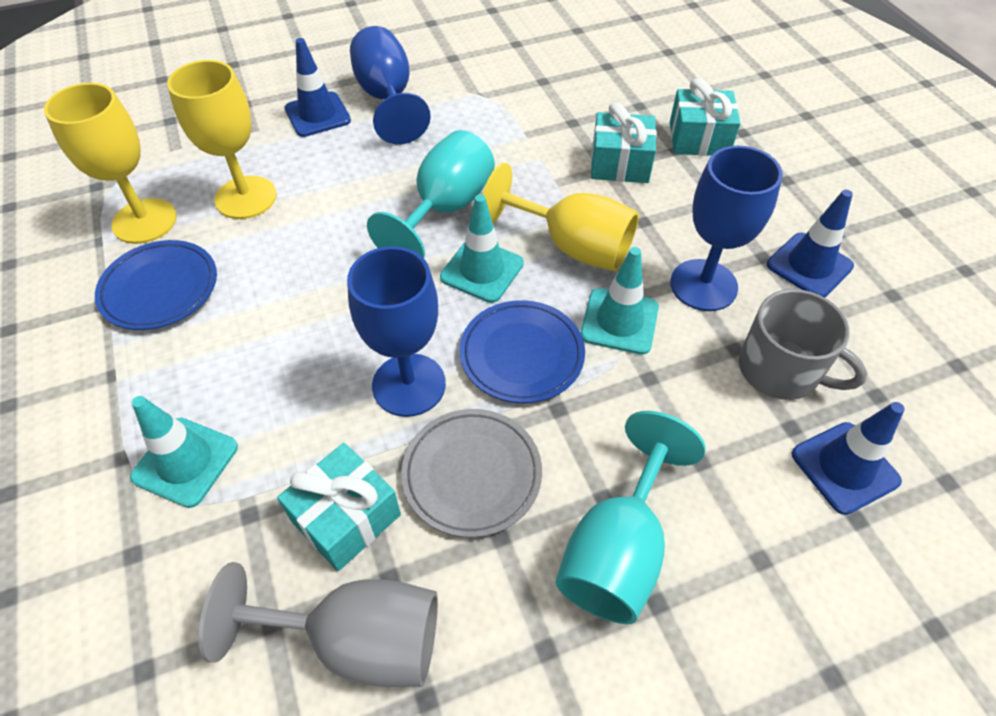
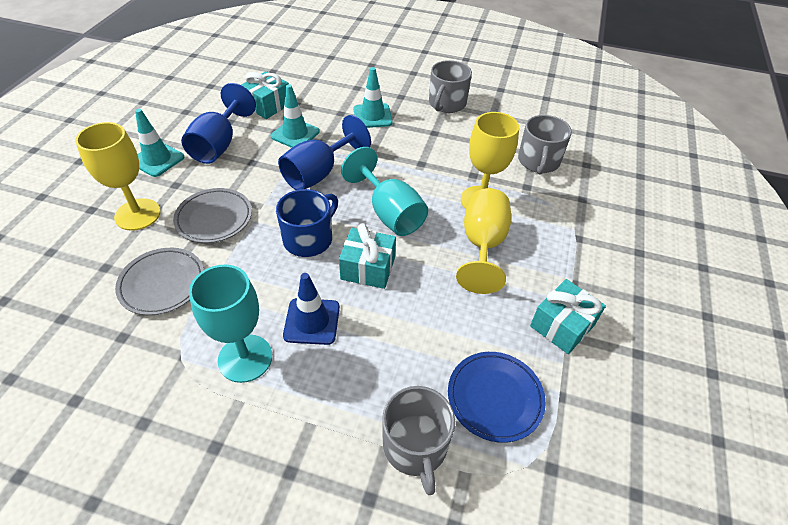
blue goblet: [347,246,446,417] [350,26,431,144] [670,146,783,311] = 3 -> [181,83,256,164] [278,115,371,190] = 2
blue mug: none = 0 -> [276,189,338,257] = 1
blue plate: [95,240,217,330] [460,300,585,403] = 2 -> [448,352,546,443] = 1
blue traffic cone: [285,38,351,137] [767,190,854,298] [792,402,905,515] = 3 -> [283,273,340,345] = 1
grey goblet: [198,562,438,687] = 1 -> none = 0
grey mug: [739,289,867,400] = 1 -> [382,386,455,495] [429,60,472,113] [518,115,572,175] = 3
grey plate: [401,409,542,538] = 1 -> [115,248,204,315] [173,188,252,243] = 2

